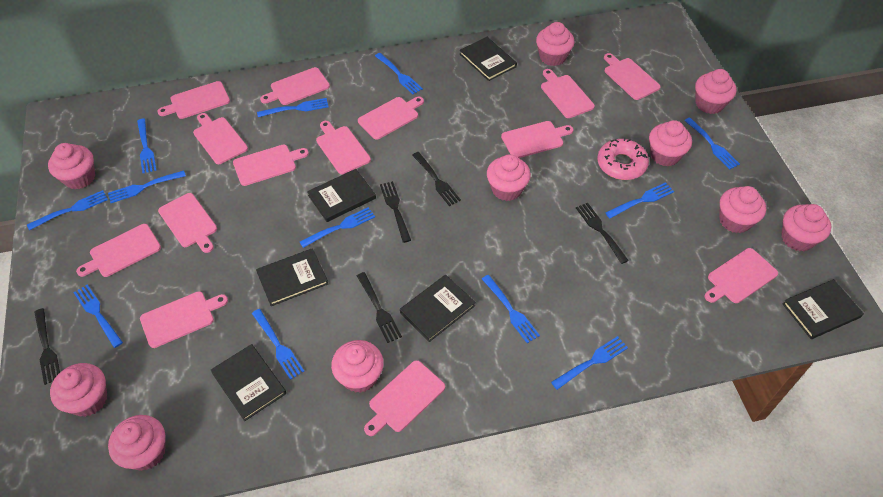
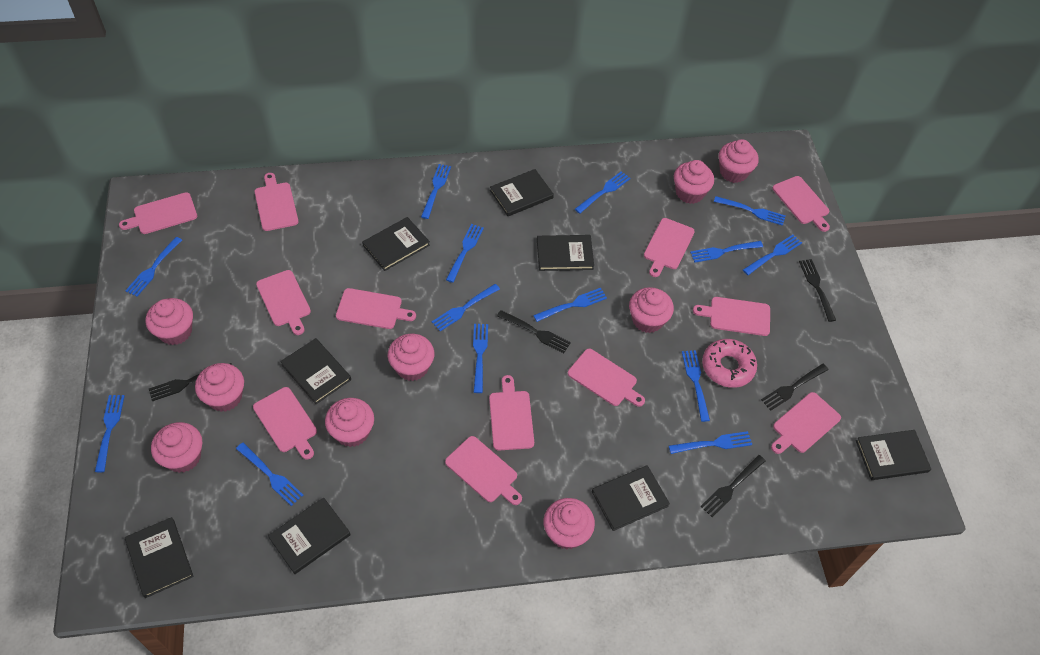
black book: [211,344,286,421] [256,248,328,306] [307,169,376,222] [400,275,476,342] [460,37,517,81] [782,279,864,339] = 6 -> [125,517,194,598] [268,497,351,574] [280,338,351,404] [362,217,430,271] [490,169,554,216] [537,235,594,271] [592,465,670,531] [856,430,931,480] = 8
blue fork: [27,190,108,230] [73,285,123,348] [108,170,186,203] [137,119,156,173] [252,309,304,380] [257,98,329,117] [300,207,375,248] [375,53,423,94] [482,275,540,343] [551,336,628,390] [605,182,674,218] [684,118,740,170] = 12 -> [95,395,125,472] [125,237,182,297] [236,443,303,506] [421,164,451,219] [432,284,500,331] [446,224,484,283] [473,324,488,393] [533,288,607,322] [575,171,630,214] [669,431,752,454] [682,350,710,422] [690,241,763,263] [714,196,785,226] [743,234,802,275] = 14
pink cupcake: [48,143,95,189] [50,363,107,417] [108,415,166,471] [331,340,384,393] [487,154,531,201] [536,22,575,66] [649,120,692,167] [695,69,737,114] [719,186,766,233] [782,204,831,251] = 10 -> [146,298,193,345] [151,422,202,473] [195,363,244,412] [325,398,374,447] [388,334,434,381] [544,498,595,550] [629,287,674,333] [674,160,714,204] [719,139,759,183] = 9
pink cutting board: [76,224,161,277] [140,291,228,348] [157,81,230,119] [158,193,217,253] [193,113,248,164] [233,144,309,186] [260,67,330,105] [316,121,371,174] [358,97,424,140] [364,360,445,436] [501,121,574,158] [541,69,595,118] [604,53,661,100] [704,248,778,303] = 14 -> [119,192,197,234] [253,387,317,460] [255,173,299,231] [256,270,311,335] [336,288,416,329] [445,436,522,505] [489,375,534,450] [568,349,645,407] [644,218,695,277] [693,297,770,336] [771,392,841,454] [772,176,830,232] = 12

